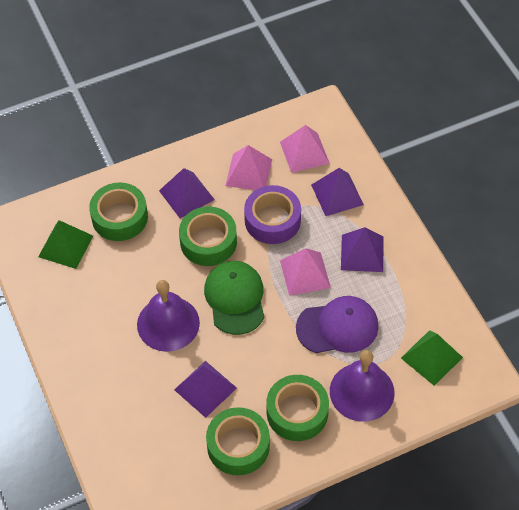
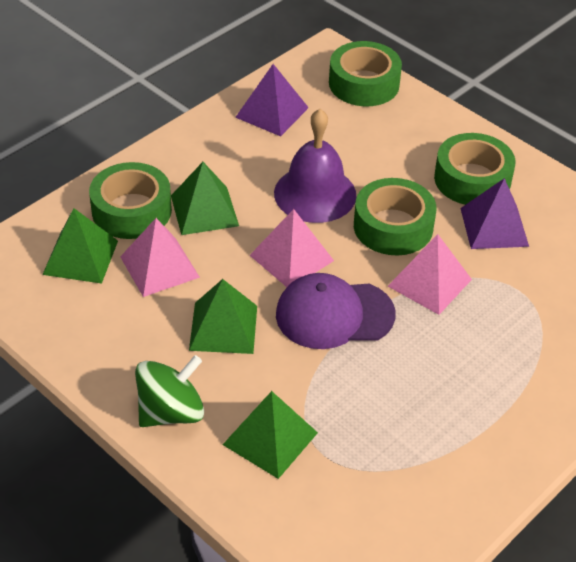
green cap: [204,261,264,335] = 1 -> none = 0
green pyramid: [38,220,93,269] [401,330,463,386] = 2 -> [42,208,118,284] [171,162,239,235] [189,279,257,354] [223,391,318,479] = 4
green spinning top: none = 0 -> [135,355,204,427] = 1
purple bell: [137,280,200,352] [330,350,395,422] = 2 -> [274,109,357,223] = 1
purple pyramid: [159,168,215,218] [174,361,237,418] [311,168,364,216] [341,227,384,272] = 4 -> [235,64,309,136] [460,178,529,249] = 2
purple tape: [244,185,301,244] = 1 -> none = 0

